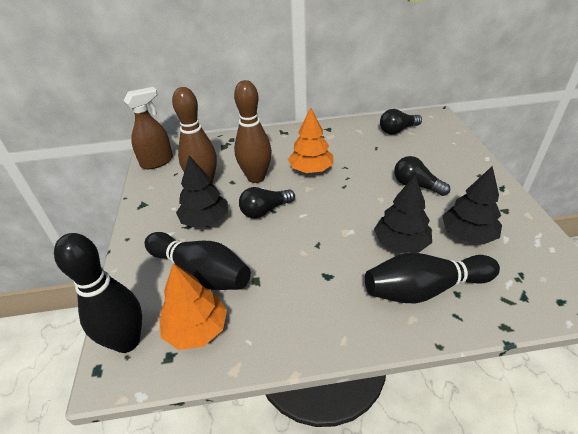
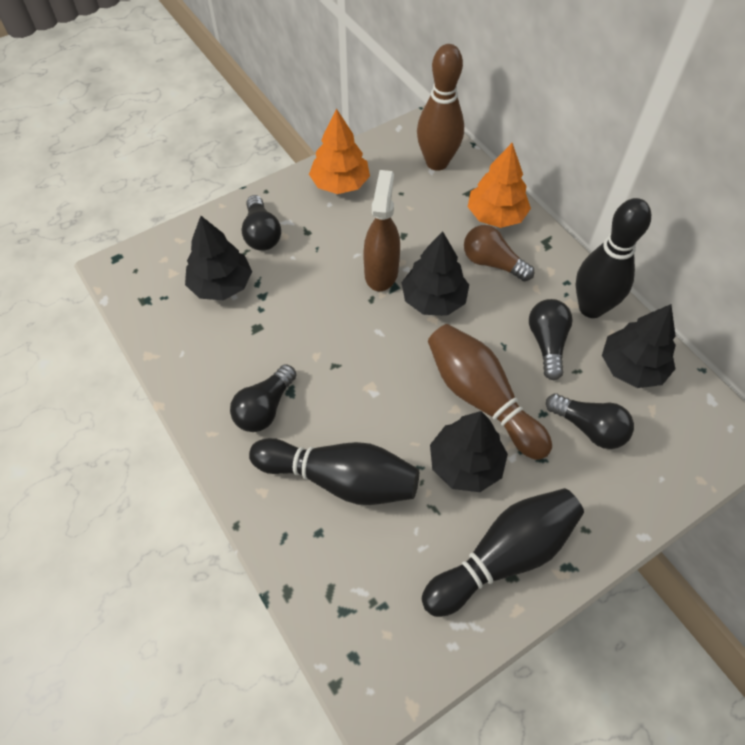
black light bulb: [239,187,295,219] [380,109,422,135] [394,156,450,196] = 3 -> [230,364,296,432] [241,195,281,251] [529,299,573,380] [546,393,634,449] = 4
black tree: [176,156,228,228] [374,175,432,253] [442,166,502,244] = 3 -> [185,216,252,300] [401,231,469,316] [430,411,508,492] [602,304,676,388] = 4
brown light bulb: none = 0 -> [464,225,534,281] = 1

